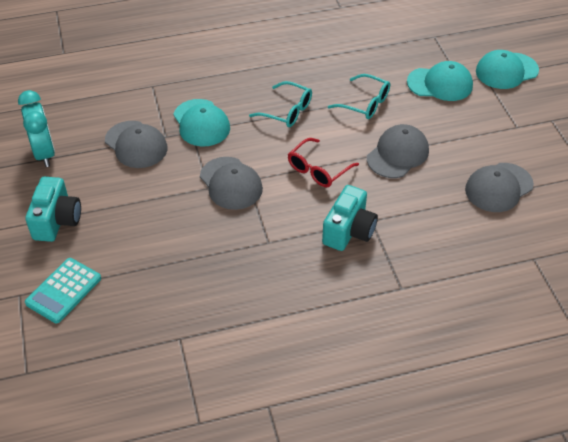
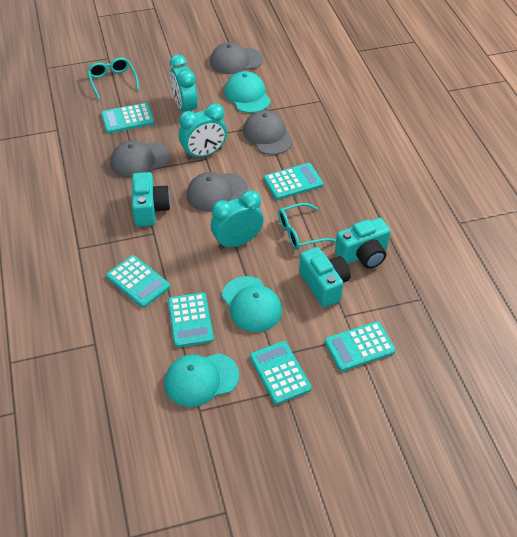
red glasses: [288,138,359,187] = 1 -> none = 0
turquoise calculator: [25,258,101,323] = 1 -> [101,103,154,133] [106,255,170,308] [168,293,214,347] [250,341,312,405] [264,163,323,200] [324,321,396,371] = 6
turquoise camera: [25,177,81,242] [322,185,378,251] = 2 -> [132,172,171,227] [299,247,351,307] [335,218,390,269] = 3
turquoise clock: [18,90,55,167] = 1 -> [169,55,198,112] [179,103,227,159] [211,190,264,249] = 3

